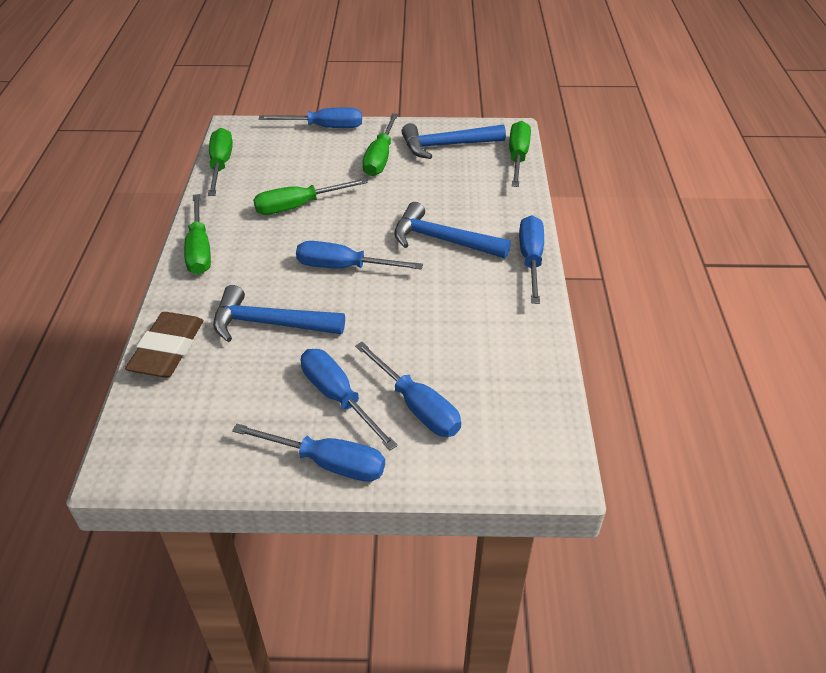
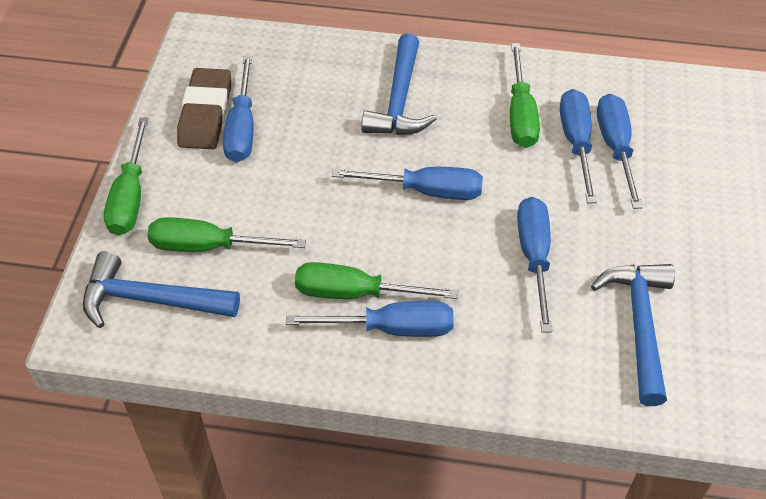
green screwdriver: [184,194,211,275] [208,128,233,196] [253,178,368,215] [362,113,398,176] [509,121,531,187] = 5 -> [104,117,149,236] [147,217,306,252] [295,262,458,299] [510,43,540,148] = 4

